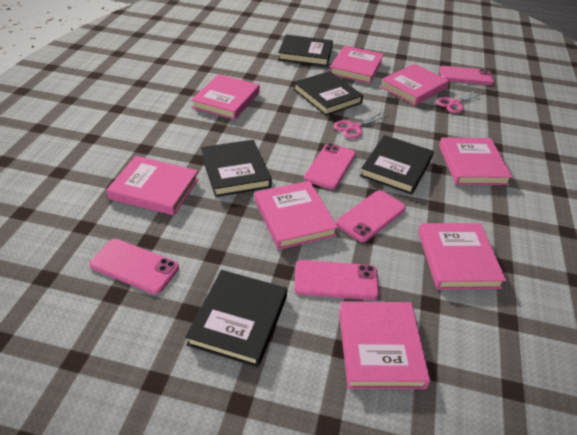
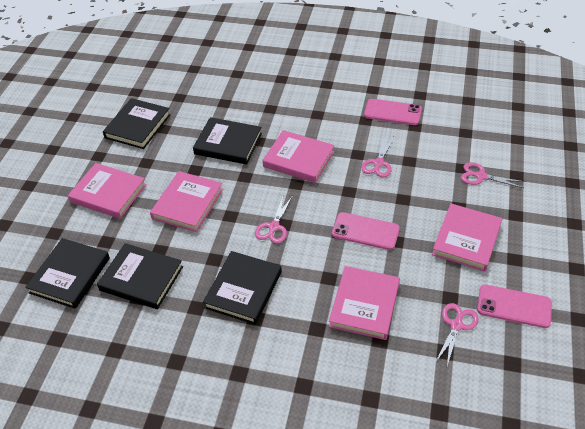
pink book: [106,156,199,215] [191,74,260,120] [255,181,338,250] [329,46,384,84] [339,301,430,389] [380,64,449,105] [418,223,506,290] [439,137,513,185] = 8 -> [68,163,147,219] [150,171,223,232] [263,130,335,183] [329,266,400,340] [432,203,502,272] = 5
pink phone: [89,239,179,294] [294,260,379,300] [304,143,356,190] [336,190,406,242] [439,66,494,85] = 5 -> [332,212,400,250] [364,99,422,125] [477,285,552,328] = 3
pink scissors: [334,112,388,139] [436,90,483,113] = 2 -> [255,196,293,244] [361,136,394,177] [435,303,479,366] [461,162,525,188] = 4

